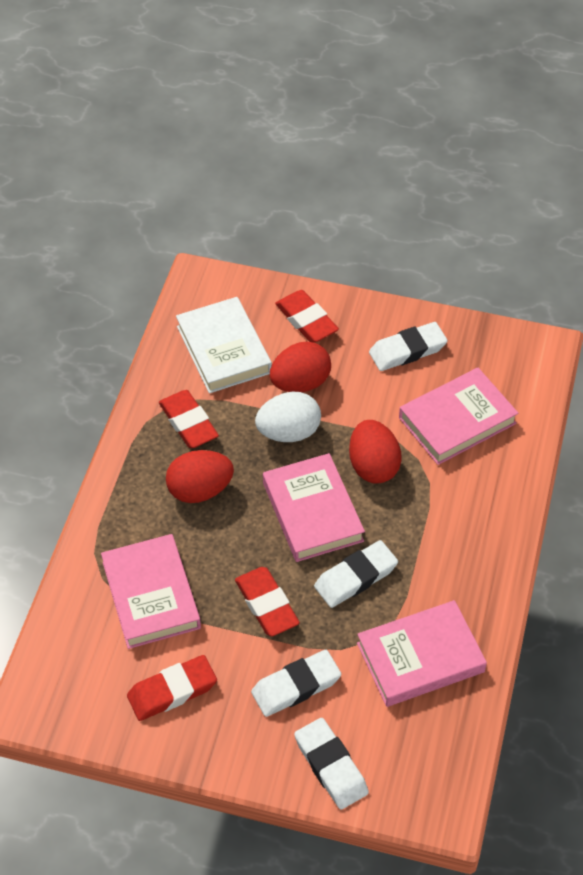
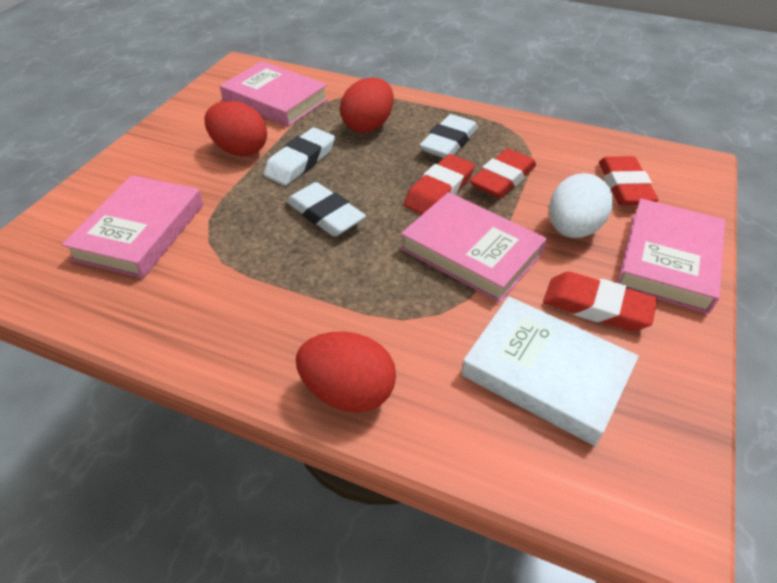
white eraser: [251,650,341,717] [294,718,369,809] [314,540,398,608] [369,322,448,371] = 4 -> [264,128,335,186] [286,182,366,237] [420,114,478,158] = 3

